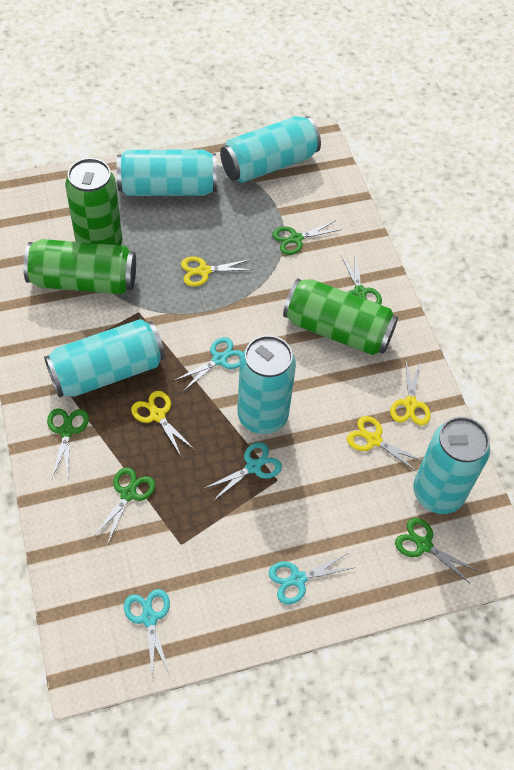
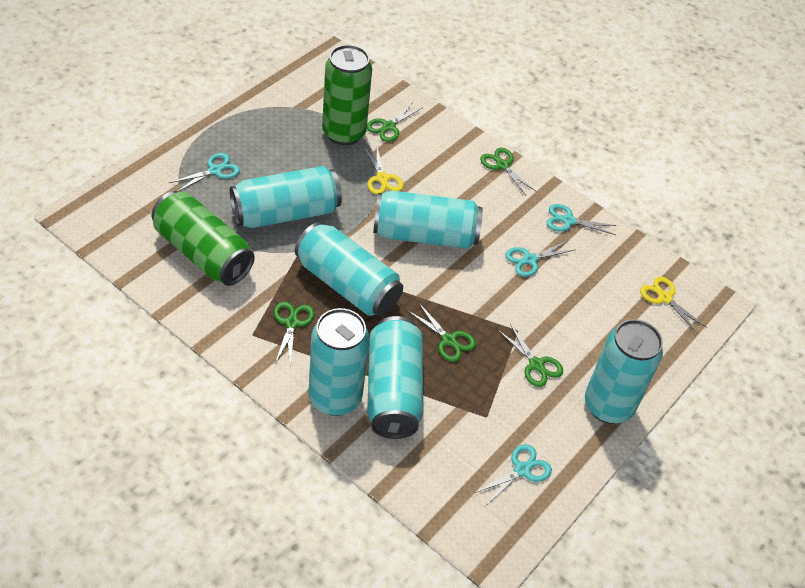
green can: [23,239,136,294] [65,158,122,246] [283,278,398,355] = 3 -> [151,191,255,286] [322,45,372,145] = 2
turquoise can: [44,319,165,398] [116,150,217,196] [220,116,321,183] [237,335,296,434] [413,417,490,514] = 5 -> [230,166,342,228] [295,222,403,317] [309,308,369,416] [367,316,423,439] [373,190,483,249] [585,319,663,424] = 6
yellow scissors: [131,391,195,458] [181,256,253,287] [347,416,422,472] [390,362,431,425] = 4 -> [364,147,404,195] [640,277,707,334] = 2

